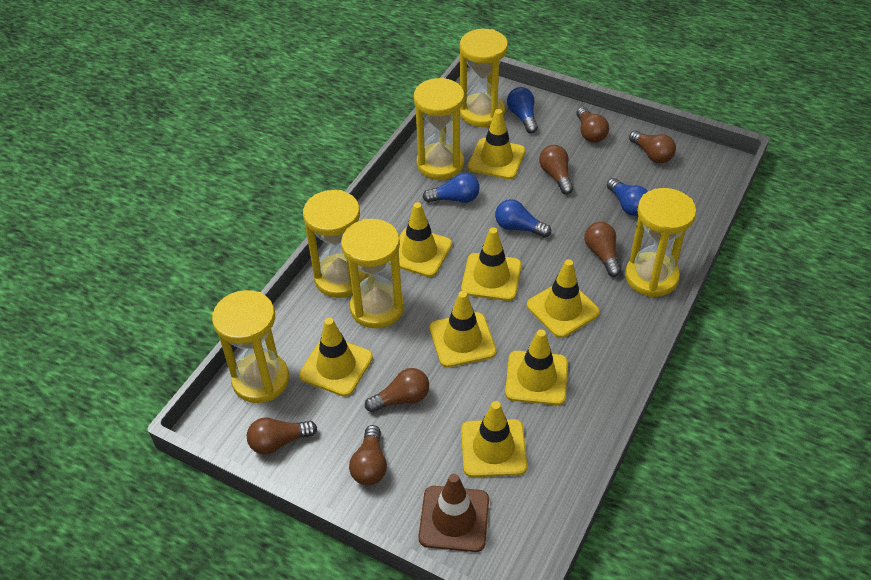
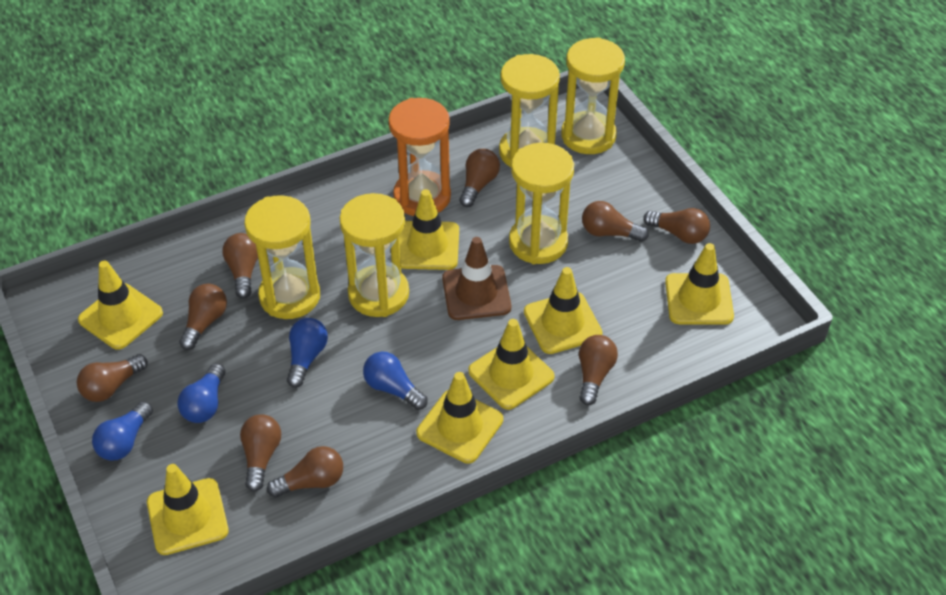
brown light bulb: [247,417,317,455] [349,425,387,485] [365,368,429,413] [539,145,573,194] [576,107,609,143] [585,222,621,277] [629,130,676,163] = 7 -> [77,354,148,402] [179,283,227,350] [223,233,258,299] [240,414,281,492] [267,446,343,498] [459,149,500,207] [579,335,618,405] [582,201,649,242] [643,208,710,244] = 9
orange hourglass: none = 0 -> [388,98,451,216] = 1
yellow hourglass: [212,290,289,403] [303,190,367,298] [341,219,404,329] [414,78,464,180] [460,29,508,127] [625,188,696,297] = 6 -> [244,195,320,319] [340,193,409,317] [499,54,560,168] [509,143,574,264] [561,37,625,154] = 5
yellow traffic cone: [299,318,373,397] [390,202,452,277] [430,291,497,367] [461,227,521,301] [461,401,527,477] [468,109,525,179] [505,329,568,405] [527,259,600,338] = 8 -> [78,261,163,350] [147,464,229,555] [399,189,459,270] [416,372,503,464] [468,319,554,410] [524,267,603,354] [665,243,734,325] = 7

